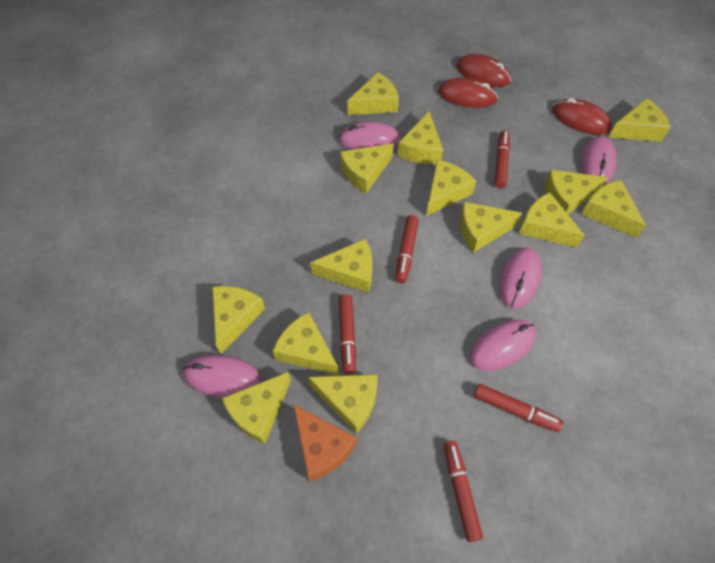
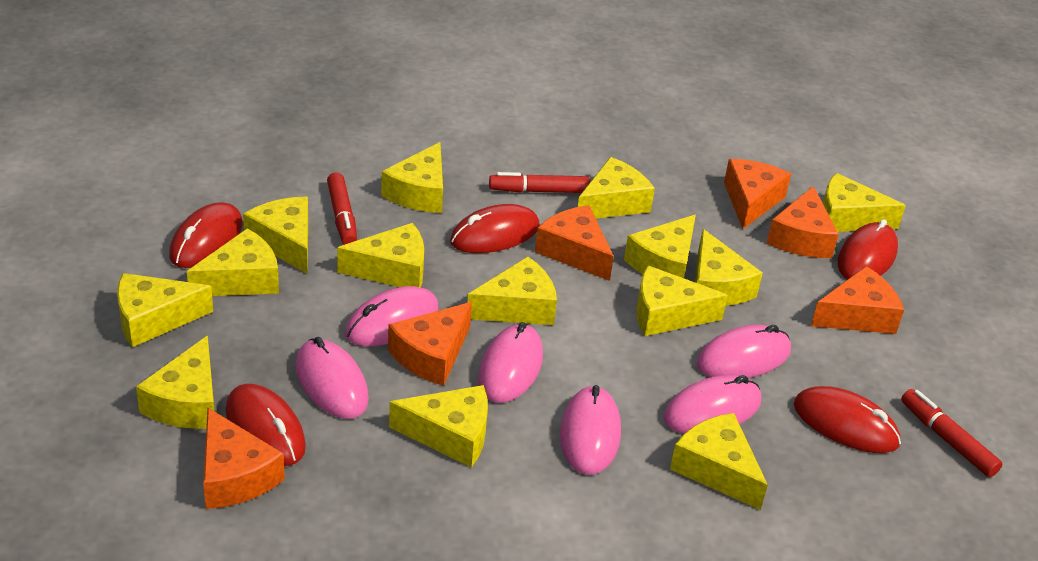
orange cheese: [293,404,356,481] = 1 -> [203,408,285,509] [388,302,472,386] [535,205,614,281] [724,159,791,229] [767,186,839,258] [811,266,904,334] = 6
pink mouse: [182,355,261,398] [338,122,401,150] [469,320,536,371] [499,247,542,309] [581,136,617,186] = 5 -> [296,337,369,419] [345,286,439,346] [478,322,543,403] [560,385,621,475] [664,375,761,434] [697,325,791,378] = 6
red marker: [339,294,356,374] [395,215,419,283] [444,441,483,542] [474,384,563,432] [494,131,510,188] = 5 -> [327,172,357,245] [489,172,590,193] [901,389,1002,477] = 3
red mouse: [438,77,498,108] [456,54,511,87] [552,98,612,135] = 3 -> [169,202,243,268] [225,384,306,466] [450,204,540,253] [794,386,901,453] [838,219,898,279] = 5

